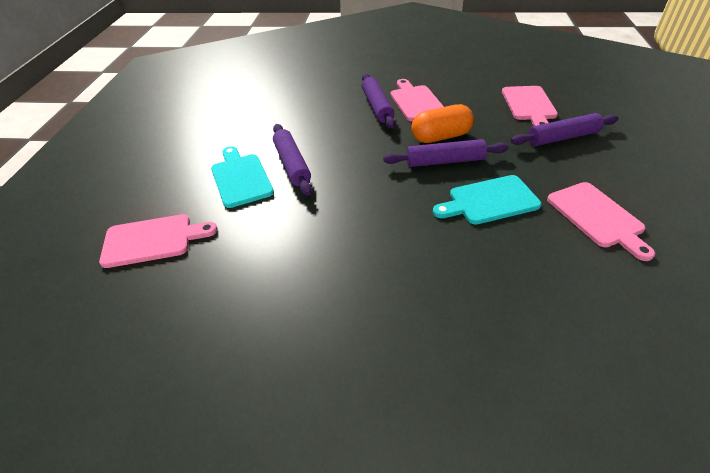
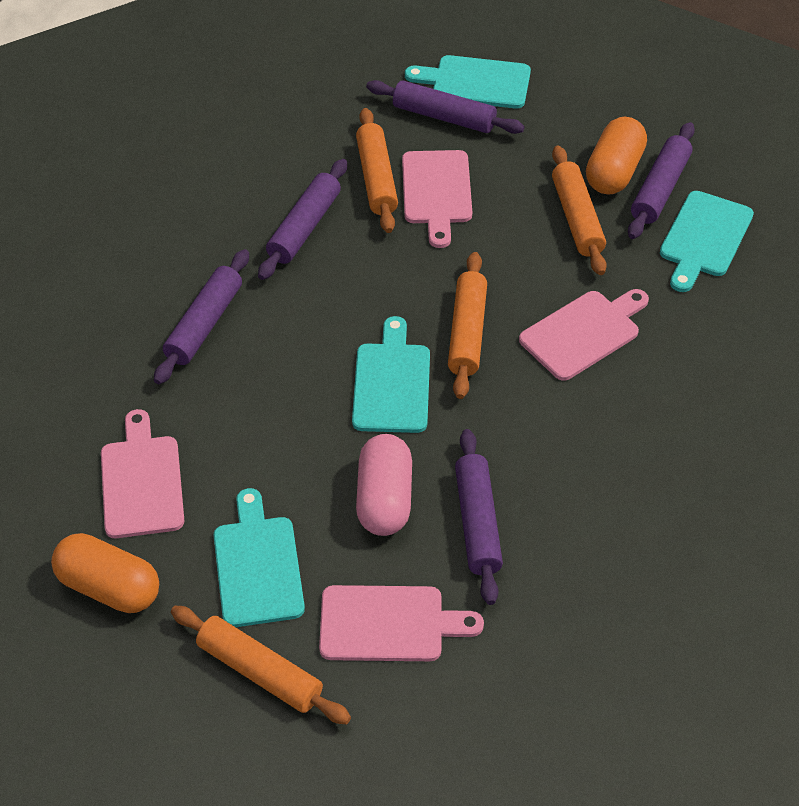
orange capsule: [411,104,474,143] = 1 -> [51,533,159,613] [586,117,647,195] = 2
orange rolling pin: none = 0 -> [171,606,351,725] [356,108,398,233] [448,252,487,399] [552,146,607,275] = 4
pink capsule: none = 0 -> [356,434,412,536] = 1
purple rolling pin: [273,124,312,196] [362,73,395,129] [383,139,509,167] [511,113,619,146] = 4 -> [154,249,249,384] [258,159,347,280] [366,80,525,134] [455,429,503,605] [628,122,695,239] = 5
turquoise cutting board: [211,146,274,208] [433,175,542,225] = 2 -> [214,488,305,627] [352,316,430,433] [405,55,531,109] [660,191,754,292] = 4

